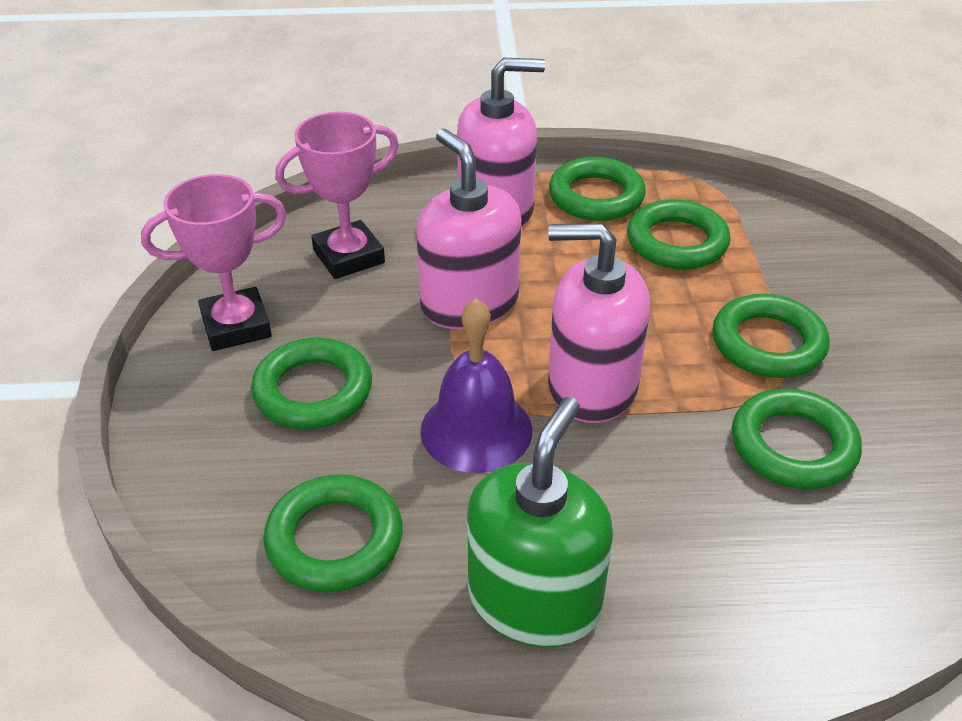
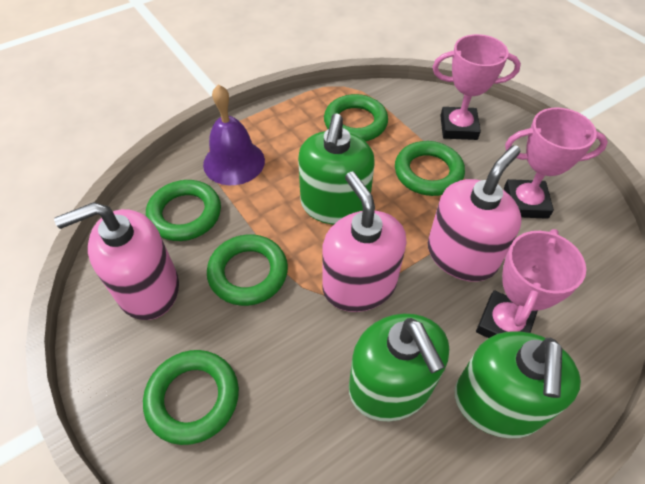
green ring: [251,338,372,429] [263,474,403,592] [549,157,646,221] [627,199,731,269] [713,294,829,378] [732,389,862,489] = 6 -> [143,350,239,445] [146,180,221,241] [207,234,288,306] [324,94,388,141] [395,141,465,196] = 5
green soap dispenser: [467,397,613,647] = 1 -> [298,114,375,225] [349,314,449,421] [454,331,581,438] = 3
pink trophy: [141,174,287,351] [275,112,399,279] = 2 -> [433,34,521,140] [476,229,586,338] [504,107,608,219] = 3

